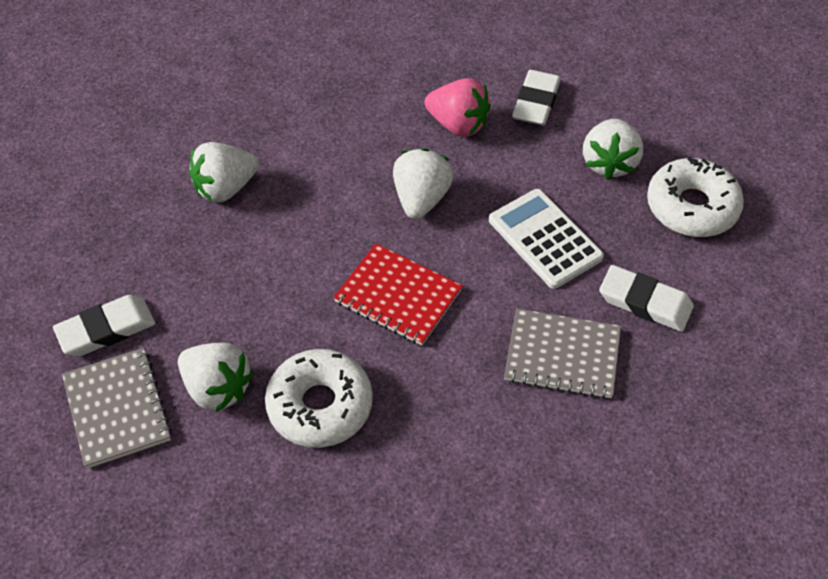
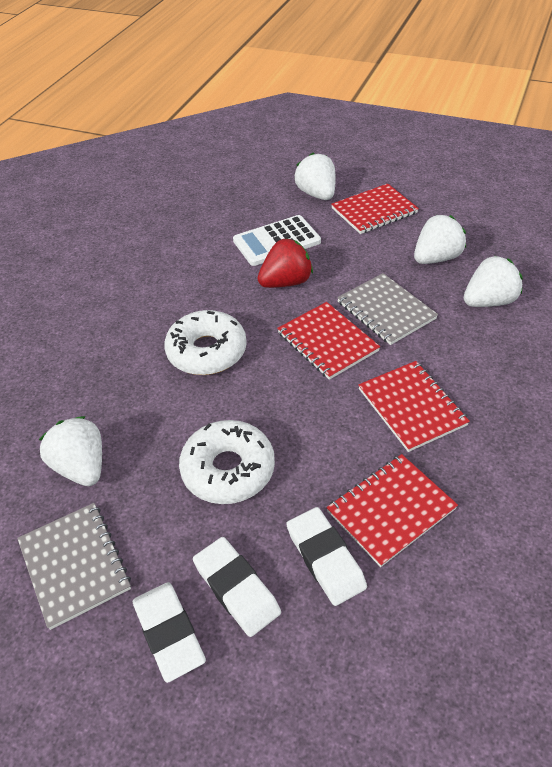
pink strawberry: [425,78,491,137] = 1 -> none = 0
red notebook: [333,243,463,346] = 1 -> [277,302,380,380] [326,454,458,567] [331,184,419,234] [358,361,470,452] = 4
red strawberry: none = 0 -> [257,239,313,288] = 1

